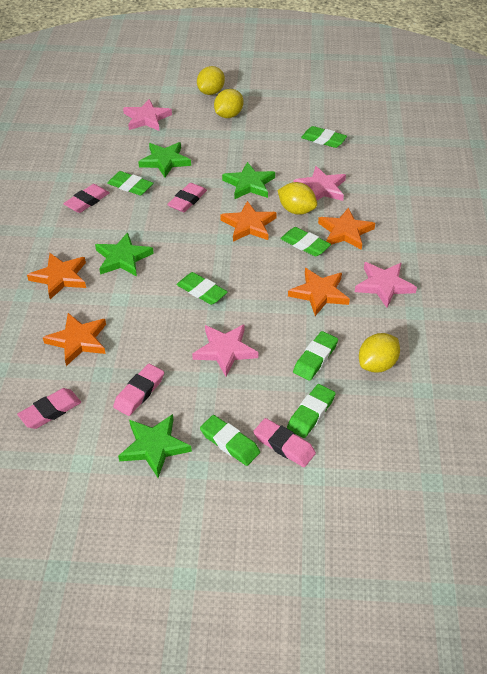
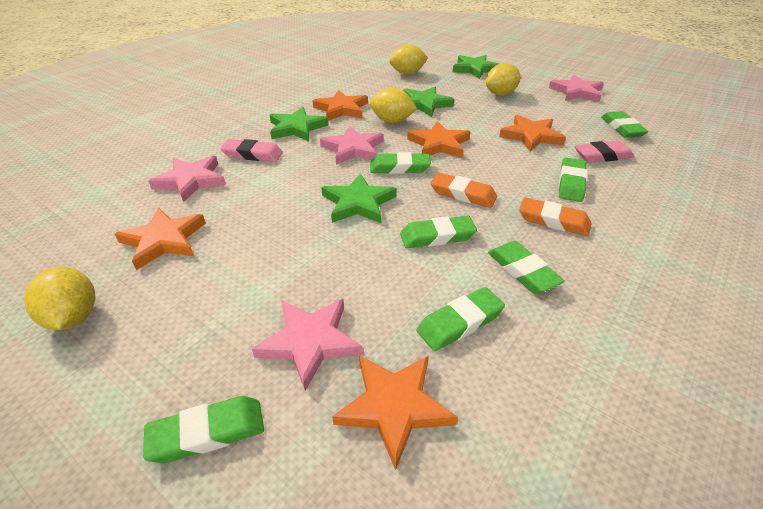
orange eraser: none = 0 -> [430,172,497,208] [519,197,592,236] = 2
pink eraser: [17,388,81,429] [63,184,109,213] [113,364,164,416] [167,183,207,212] [253,418,316,467] = 5 -> [220,139,283,162] [575,141,634,163] = 2

